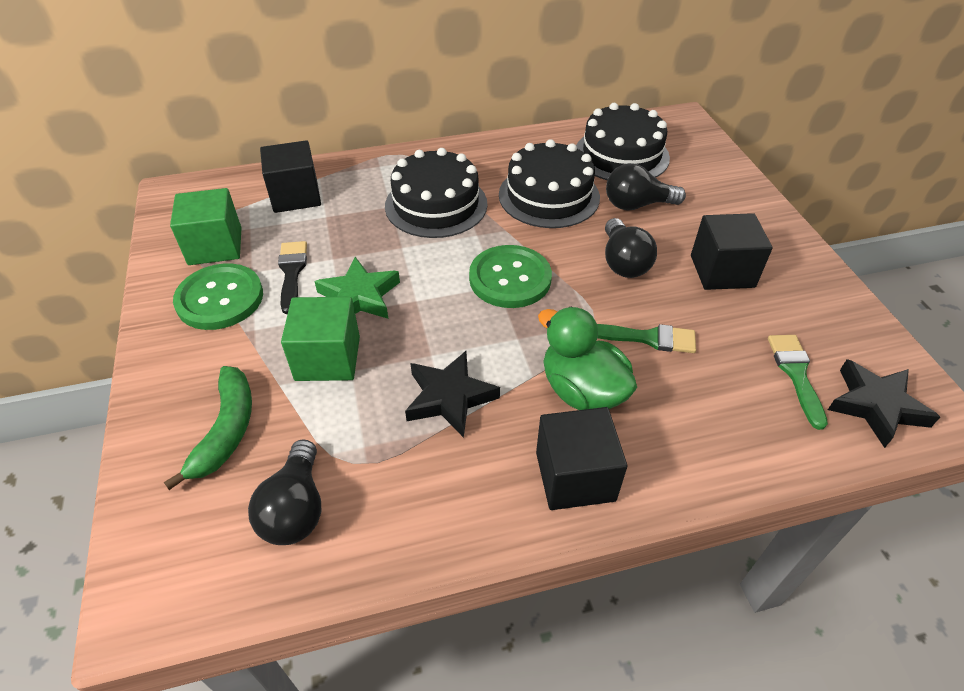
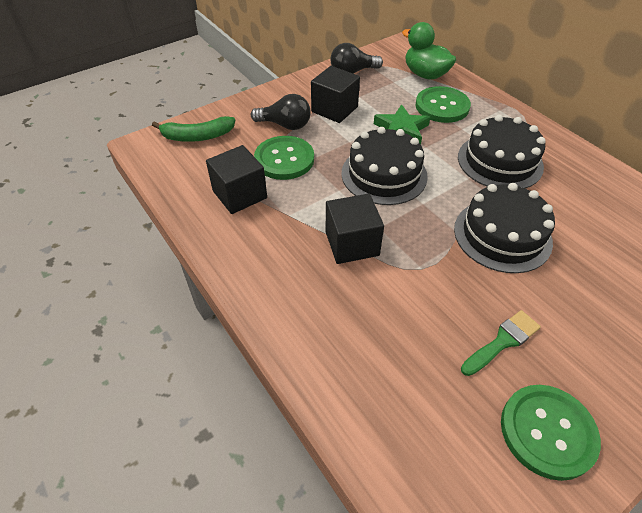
black brush: [278,241,307,314] = 1 -> none = 0
black light bulb: [248,439,322,545] [605,218,657,278] [606,163,686,211] = 3 -> [251,94,311,130] [331,43,383,74] = 2
black star: [405,351,500,438] [828,359,940,448] = 2 -> none = 0
green brush: [597,324,696,353] [768,335,828,430] = 2 -> [461,310,541,376] = 1
green button: [173,263,263,330] [469,245,552,308] = 2 -> [254,136,314,180] [416,86,471,123] [501,385,601,481] = 3
green cube: [170,188,242,265] [281,297,360,381] = 2 -> none = 0

